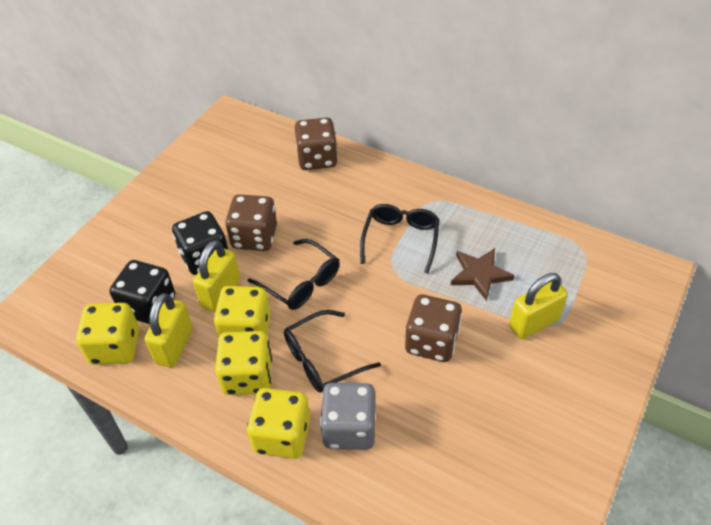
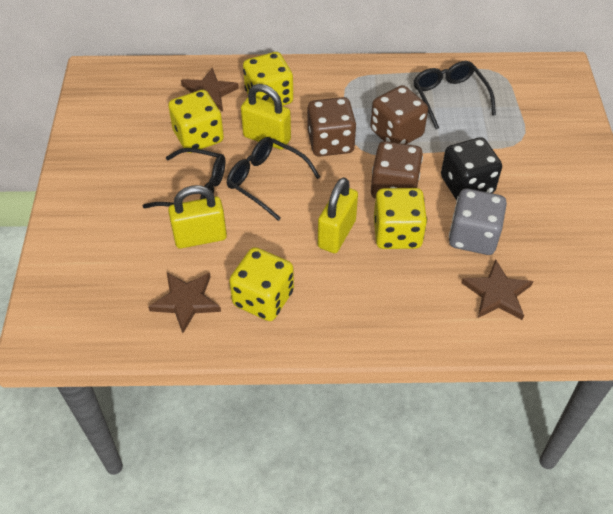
black dice: [110,260,175,324] [172,211,229,275] = 2 -> [441,137,502,200] = 1
brown star: [451,248,515,301] = 1 -> [148,272,221,333] [181,68,239,111] [461,259,533,320] = 3

